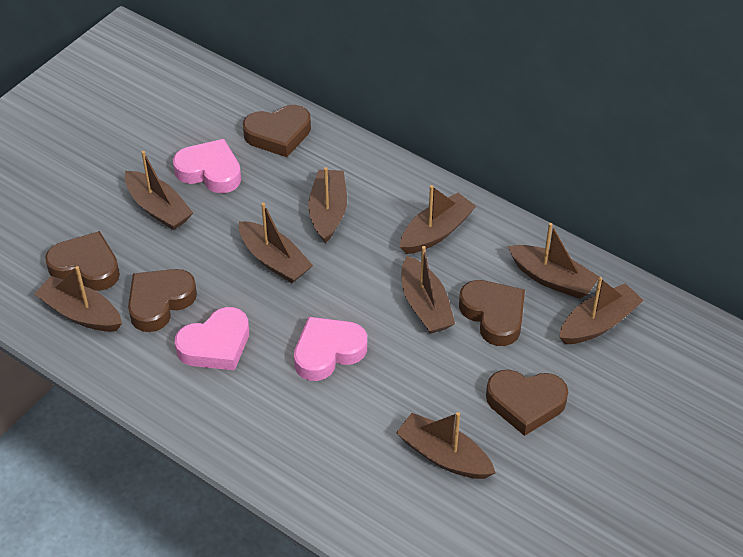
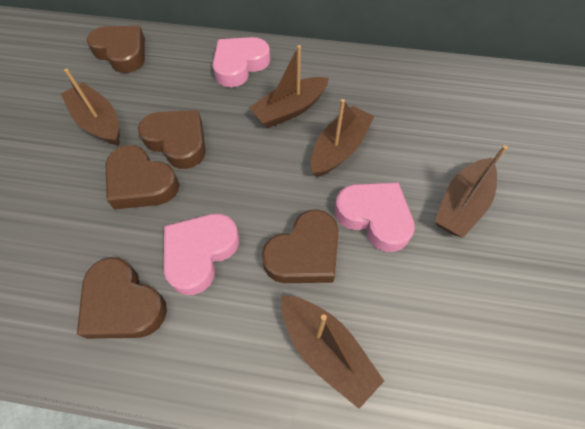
brown boat: [34,266,122,331] [125,151,193,230] [239,203,313,283] [308,167,347,243] [396,412,496,479] [400,185,476,254] [402,246,455,334] [508,223,600,299] [559,277,644,344] = 9 -> [61,69,119,146] [249,45,329,128] [281,295,384,409] [311,99,375,177] [435,145,508,238] = 5

